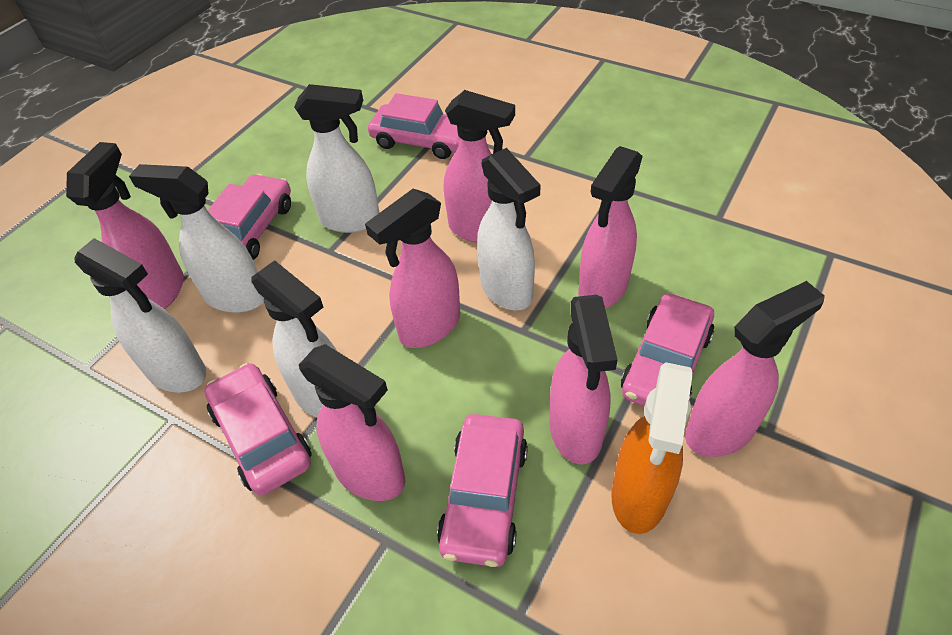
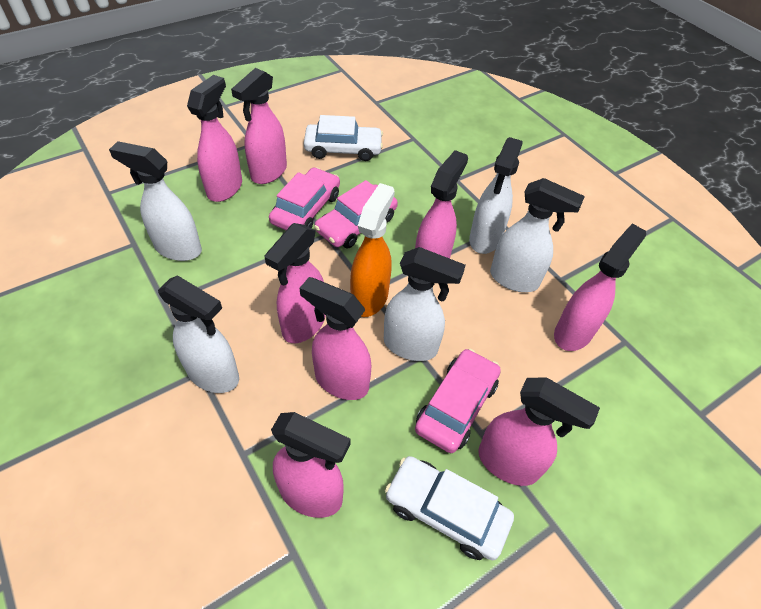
pink car: [204,363,312,496] [208,174,291,260] [368,93,460,159] [437,414,528,567] [621,293,714,406] = 5 -> [269,167,340,230] [314,180,398,248] [415,349,501,453] = 3
pink spray bottle: [66,142,184,309] [299,344,405,501] [365,189,460,348] [444,90,515,243] [549,295,617,464] [578,146,643,308] [685,281,825,457] = 7 -> [187,75,242,202] [231,68,287,184] [264,223,325,343] [271,412,351,518] [300,277,371,400] [415,150,468,259] [478,377,600,486] [554,224,646,351] = 8
white car: none = 0 -> [304,115,383,161] [385,456,514,560] = 2

